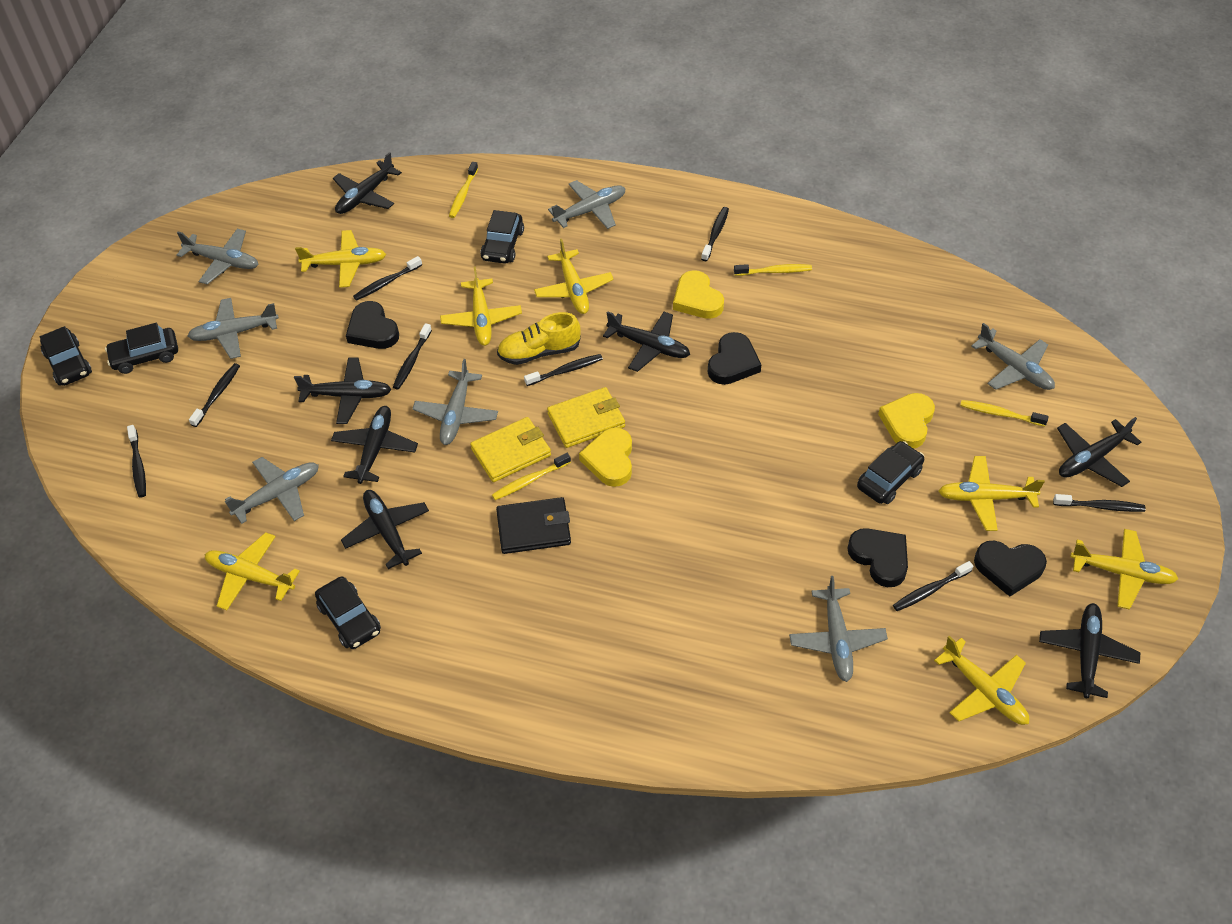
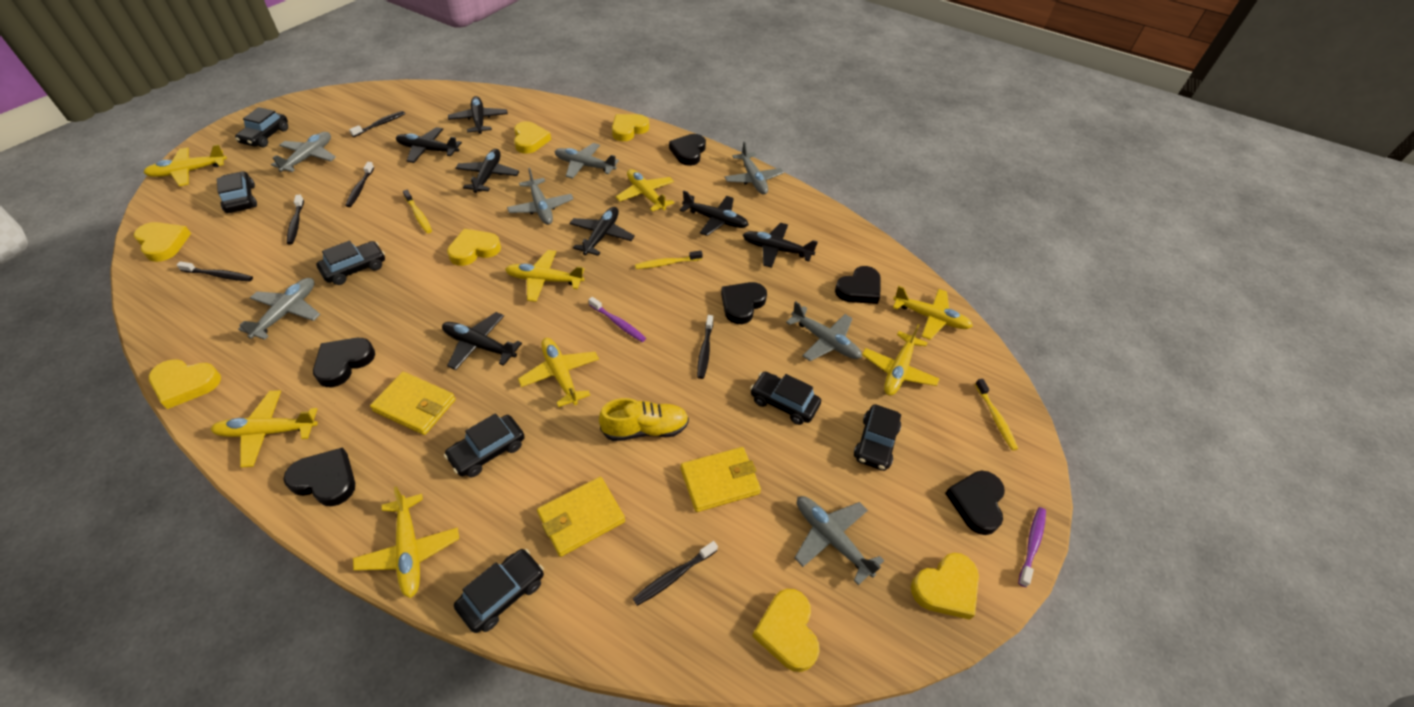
black car: [40,326,92,386] [105,323,178,374] [315,576,381,649] [480,210,524,264] [857,441,924,504] = 5 -> [217,171,257,213] [235,107,288,147] [316,241,385,285] [444,413,525,477] [454,549,544,633] [750,372,821,425] [854,404,901,471] = 7
black heart: [346,301,399,349] [708,332,761,385] [848,528,908,587] [974,541,1047,597] = 4 -> [283,447,355,506] [313,338,375,387] [669,134,706,166] [721,282,767,324] [835,266,881,304] [945,471,1005,535] = 6
black toothbrush: [127,425,146,497] [189,363,240,427] [353,256,422,301] [393,323,432,390] [524,354,603,386] [701,207,729,261] [893,561,973,611] [1053,494,1146,512] = 8 -> [177,261,253,281] [287,195,304,245] [345,162,374,207] [349,111,405,137] [633,541,718,606] [697,315,713,379] = 6
black wallet: [496,497,571,554] = 1 -> none = 0
purple toothbrush: none = 0 -> [588,297,646,342] [1018,507,1046,587] = 2
yellow heart: [579,428,632,487] [673,270,724,319] [878,393,935,448] = 3 -> [134,222,191,262] [149,359,221,409] [447,229,501,266] [514,121,551,154] [612,114,649,141] [752,589,819,672] [911,553,979,620] = 7
yellow plane: [205,532,300,610] [295,230,386,288] [440,266,522,346] [534,239,614,314] [934,636,1029,725] [938,456,1045,531] [1070,529,1178,610] = 7 -> [144,144,227,186] [211,390,318,467] [353,486,459,598] [505,250,584,302] [518,338,599,407] [615,169,674,211] [862,324,940,395] [893,286,973,340] = 8
yellow toothbrush: [449,162,478,218] [492,453,571,500] [734,264,812,276] [960,400,1049,426] = 4 -> [403,190,432,233] [635,251,703,269] [975,379,1018,451] = 3
yellow wallet: [470,417,551,482] [547,387,625,448] = 2 -> [370,372,456,435] [537,477,625,557] [681,447,761,512] = 3

